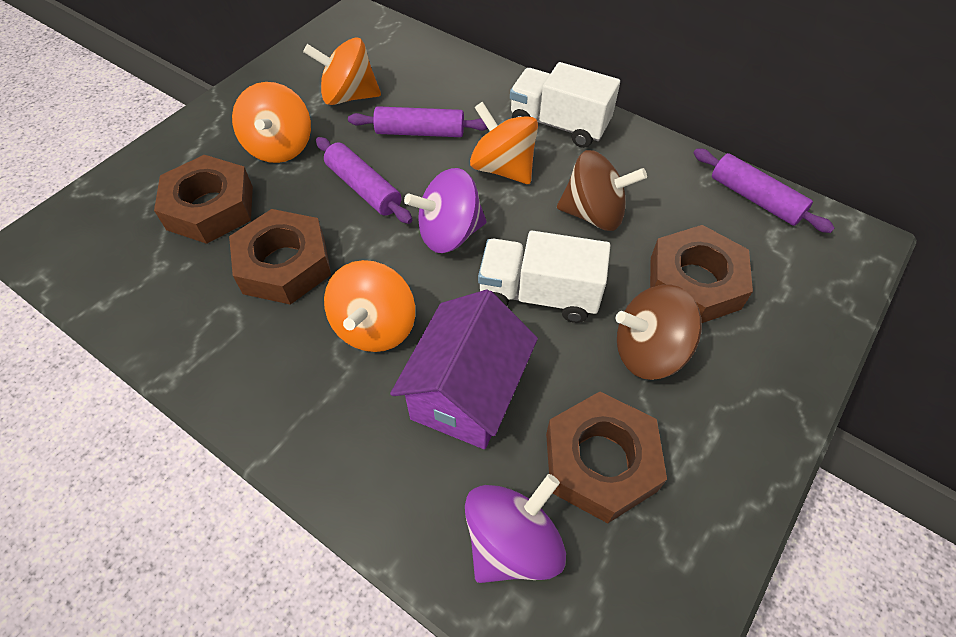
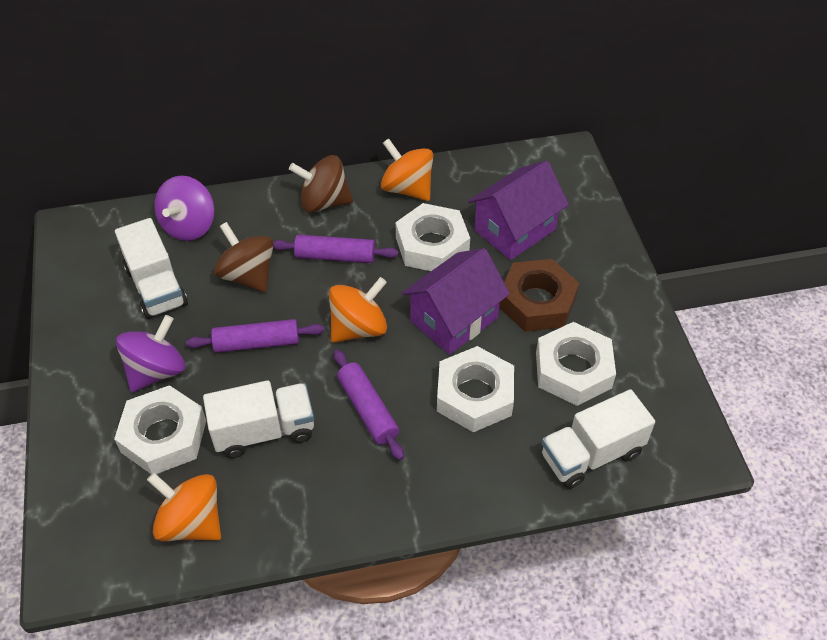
brown nut: [154,155,253,244] [229,209,331,305] [546,392,667,523] [650,225,753,323] = 4 -> [499,259,579,332] = 1
orange spinning top: [232,82,311,163] [303,37,381,105] [324,260,415,352] [470,102,538,184] = 4 -> [147,473,221,541] [329,277,387,343] [381,138,433,201] = 3
purple house: [390,290,538,449] = 1 -> [402,248,510,355] [468,161,569,260] = 2
white nut: none = 0 -> [114,385,206,474] [396,203,470,271] [437,346,514,432] [536,322,616,406] = 4
white truck: [478,231,610,323] [510,62,620,148] = 2 -> [115,218,188,319] [203,380,314,458] [542,389,655,489] = 3

